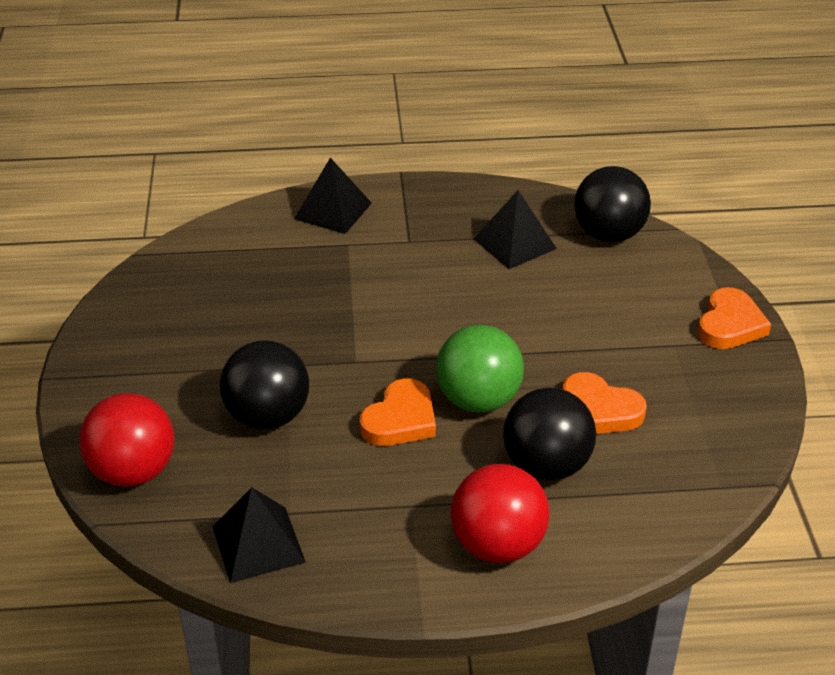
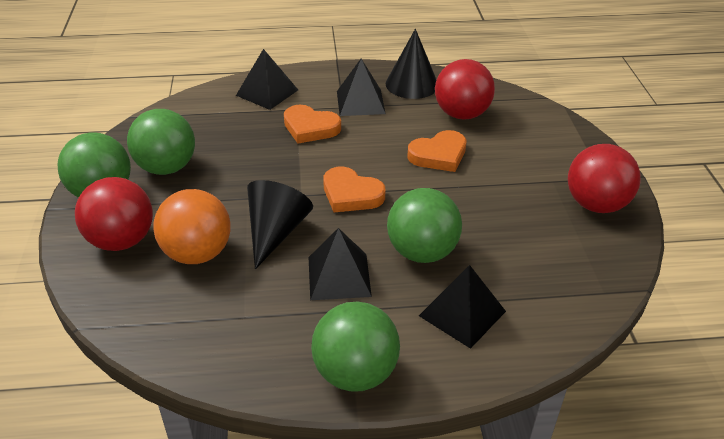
black ball: [220,340,309,429] [503,388,596,481] [574,166,651,242] = 3 -> none = 0
black cone: none = 0 -> [247,180,313,269] [385,29,437,99] = 2
black pyramid: [213,487,306,583] [294,158,372,234] [474,190,557,269] = 3 -> [236,49,298,110] [309,228,372,300] [337,59,386,116] [419,265,506,349] = 4
green ball: [436,325,524,412] = 1 -> [58,133,131,198] [127,109,195,175] [311,302,400,392] [387,188,462,263] = 4
orange ball: none = 0 -> [153,189,231,264] = 1
red ball: [79,393,174,487] [451,464,550,563] = 2 -> [75,177,153,251] [435,59,495,120] [568,144,640,213] = 3

